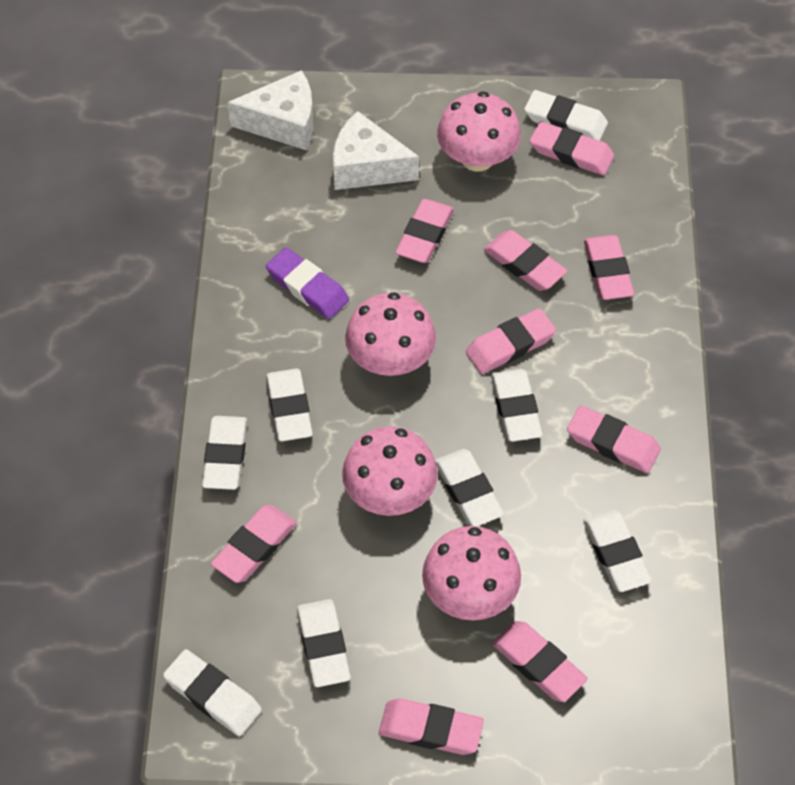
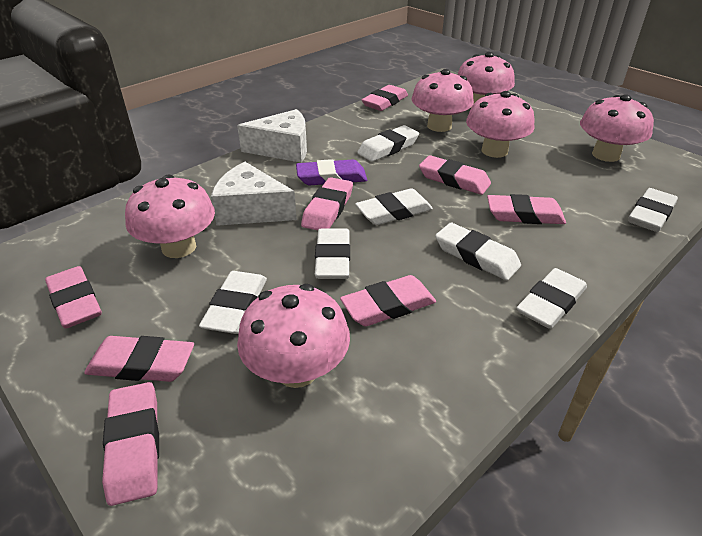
pink eraser: [211,505,297,583] [379,698,484,755] [395,199,454,263] [466,308,556,374] [484,230,567,291] [492,621,588,702] [530,121,614,175] [567,405,661,473] [584,235,634,300] = 9 -> [45,266,102,328] [84,336,194,382] [102,382,159,506] [301,177,353,230] [340,275,436,326] [361,85,408,111] [419,155,491,195] [487,194,566,224] = 8
pink mushroom: [342,426,438,516] [345,292,436,376] [422,526,521,620] [437,91,521,172] = 4 -> [125,175,215,258] [237,284,350,388] [411,69,474,132] [457,52,515,103] [466,91,535,158] [580,94,654,162] = 6
white eraser: [163,649,262,736] [202,416,247,490] [266,369,313,441] [297,599,351,687] [435,449,504,526] [491,369,543,442] [524,90,608,141] [583,510,652,592] = 8 -> [199,271,267,334] [315,229,350,279] [355,188,433,225] [358,125,419,162] [435,223,521,280] [517,268,587,329] [628,188,678,232] = 7

